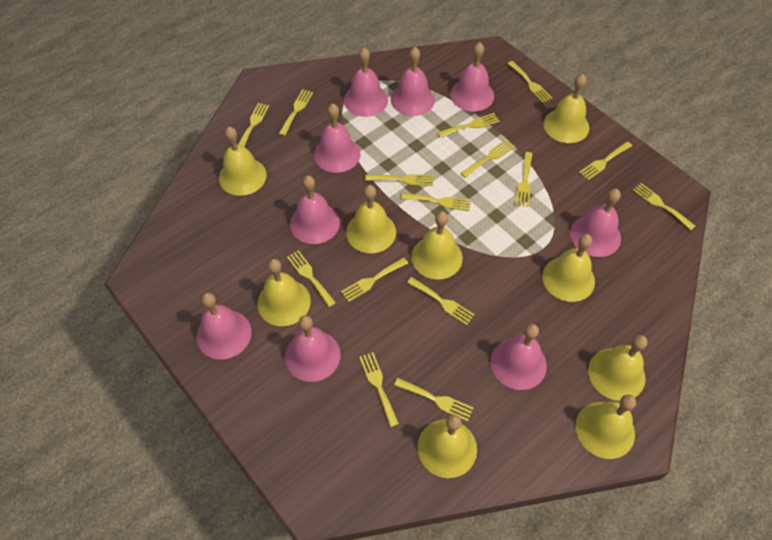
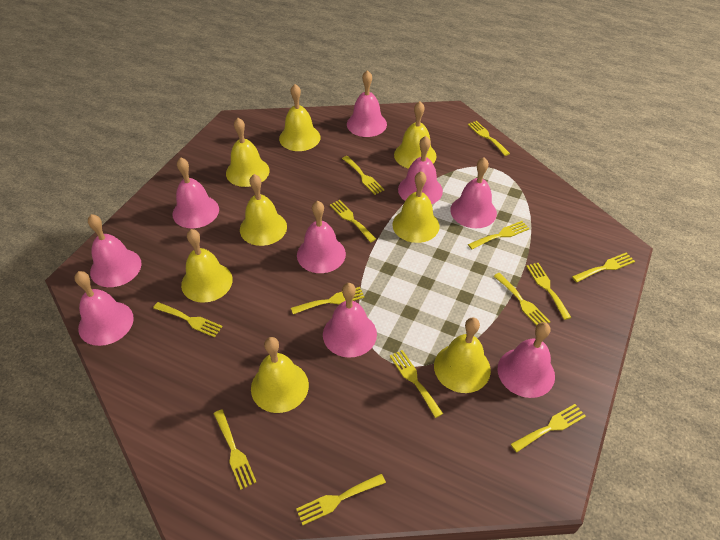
yellow bell: [219,127,267,196] [257,259,311,326] [346,185,396,253] [411,211,463,280] [417,414,477,478] [542,234,595,302] [543,74,589,143] [575,394,636,459] [588,335,648,401] = 9 -> [181,229,233,303] [226,118,270,187] [240,174,287,246] [251,337,309,413] [279,84,320,151] [392,171,440,243] [394,101,437,169] [434,317,491,393] = 8
yellow fork: [238,103,269,147] [279,89,313,136] [287,250,336,307] [341,258,408,302] [359,352,399,427] [365,174,433,186] [394,378,473,422] [401,193,471,211] [407,277,475,325] [437,113,500,138] [460,139,515,178] [508,61,552,103] [515,152,533,207] [579,142,632,180] [633,183,695,230] = 15 -> [153,302,223,337] [214,410,256,490] [291,287,364,314] [296,474,386,525] [330,200,376,242] [342,156,384,195] [390,350,443,418] [468,121,510,156] [468,221,530,249] [494,273,550,325] [511,404,586,452] [526,263,572,320] [572,252,635,282] = 13

